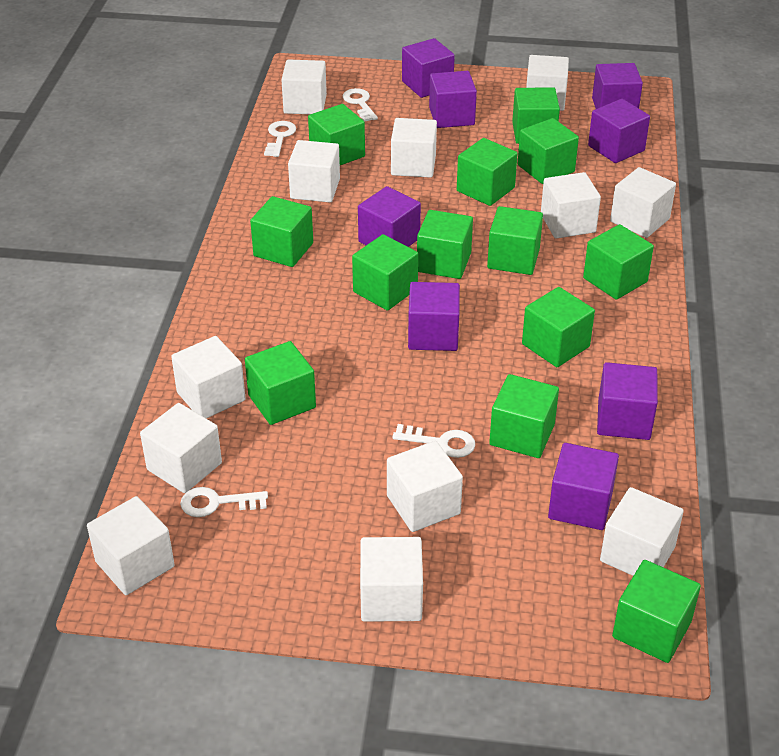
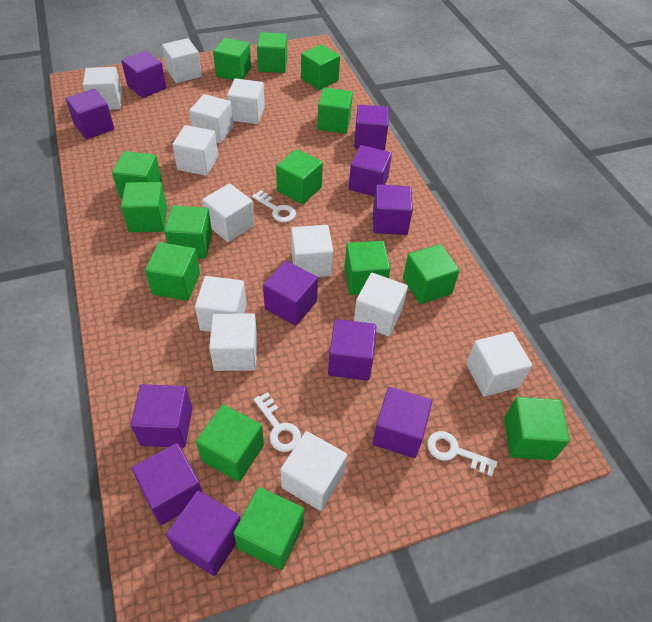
green cube: [245,341,316,425] [250,196,313,267] [308,104,365,165] [352,234,418,311] [417,210,473,279] [457,138,518,206] [487,206,543,275] [489,374,559,458] [512,87,560,144] [518,118,579,184] [522,287,595,367] [583,224,654,300] [612,560,701,663] = 13 -> [112,151,162,199] [121,182,167,232] [145,242,200,301] [164,205,212,259] [196,405,264,482] [213,38,251,80] [234,487,304,570] [257,32,287,73] [276,149,323,204] [301,44,340,90] [317,88,353,134] [344,241,390,295] [403,244,460,304] [504,397,570,460] = 14
purple cube: [358,186,421,247] [402,38,455,98] [408,282,460,351] [429,71,477,128] [548,443,619,530] [588,99,650,163] [592,63,643,109] [597,362,658,440] = 8 -> [65,89,114,139] [121,51,166,98] [130,384,192,448] [132,443,202,525] [166,491,241,576] [263,261,318,326] [328,319,377,381] [349,145,392,196] [354,105,388,150] [372,387,432,458] [373,184,413,235] = 11
white key: [180,487,268,517] [264,121,296,157] [342,88,378,122] [392,424,475,458] = 4 -> [252,190,296,222] [254,392,301,452] [427,431,497,477] = 3

